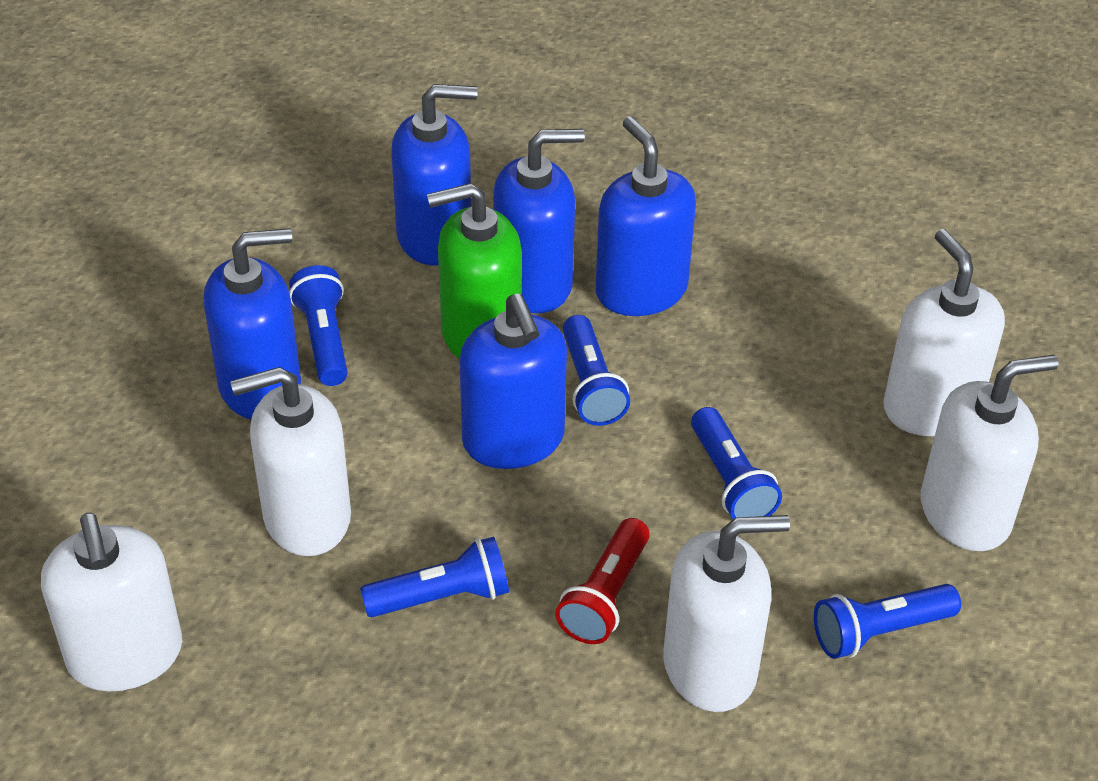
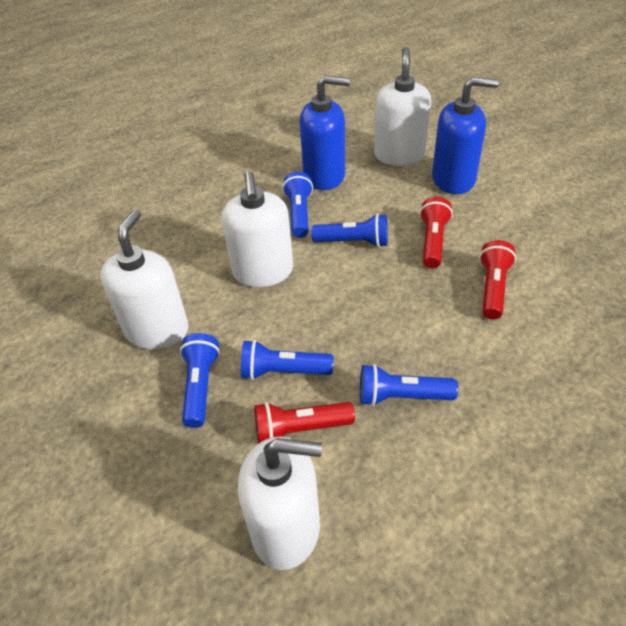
blue soap dispenser: [204,228,301,419] [391,84,478,266] [460,294,567,469] [493,129,585,313] [595,116,696,316] = 5 -> [300,75,350,190] [432,77,499,194] = 2
green soap dispenser: [427,183,522,359] = 1 -> none = 0
red flashlight: [555,518,650,644] = 1 -> [254,402,355,443] [419,197,453,268] [479,240,516,319] = 3
white soap dispenser: [41,513,182,691] [230,367,351,556] [663,515,790,712] [883,229,1005,436] [921,355,1058,551] = 5 -> [100,209,188,350] [222,171,293,287] [238,436,322,570] [374,47,431,166] = 4

